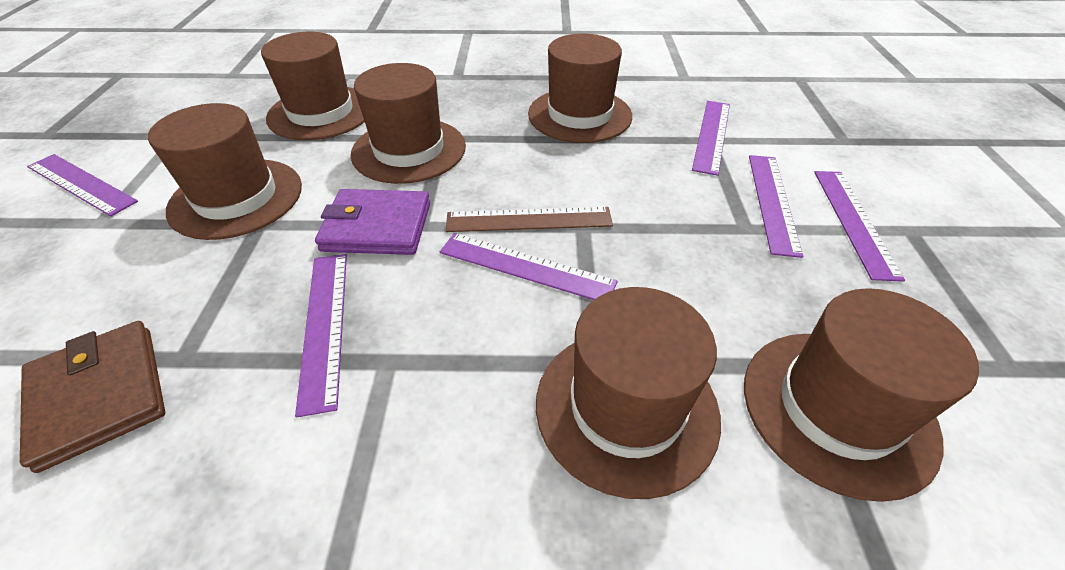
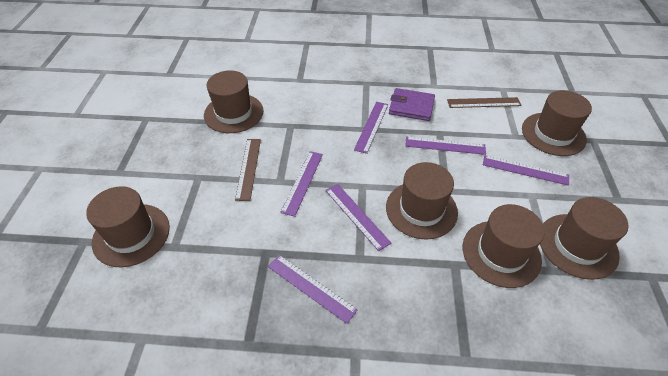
brown ruler: [446,207,613,232] = 1 -> [235,139,261,201] [447,97,522,108] = 2
brown wallet: [20,321,165,473] = 1 -> none = 0

